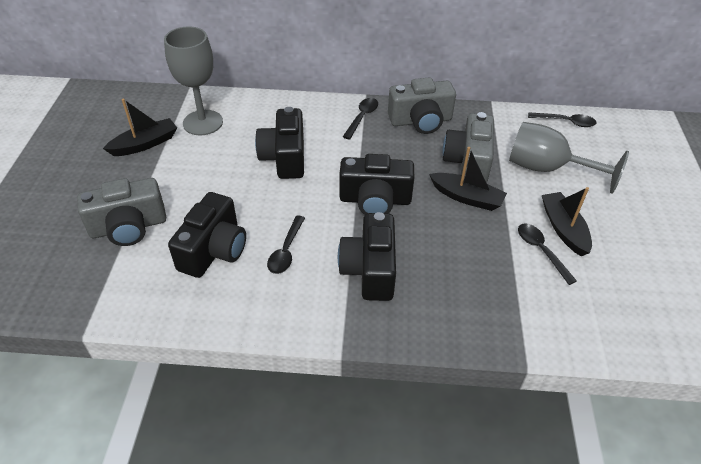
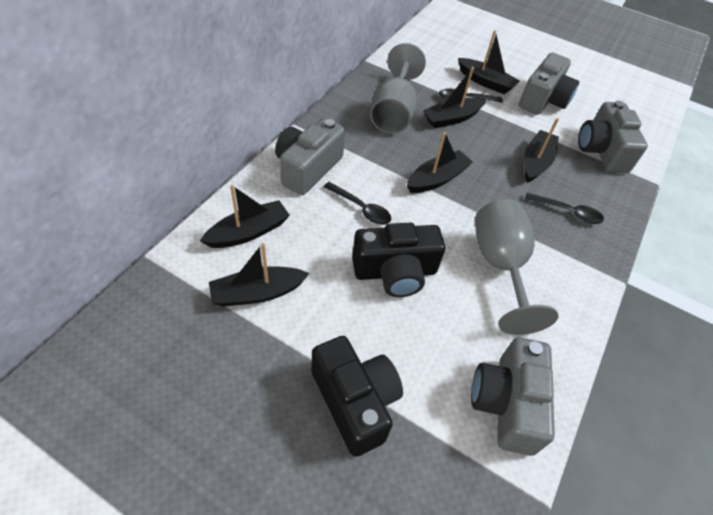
black boat: [103,99,177,156] [429,147,507,211] [542,187,592,256] = 3 -> [200,185,290,248] [209,243,310,307] [407,132,473,193] [423,67,486,128] [458,30,519,94] [524,118,559,183] = 6
black camera: [168,192,246,278] [255,107,304,179] [338,212,396,301] [339,154,414,215] = 4 -> [311,336,403,457] [352,223,445,297] = 2
black spoon: [267,215,305,274] [343,98,378,140] [518,223,577,285] [528,112,597,127] = 4 -> [324,182,391,225] [439,88,503,103] [525,193,604,224] = 3
grey camera: [77,178,166,246] [388,78,456,134] [442,112,494,183] = 3 -> [275,118,345,195] [471,337,555,456] [519,53,579,115] [578,100,648,173] = 4

